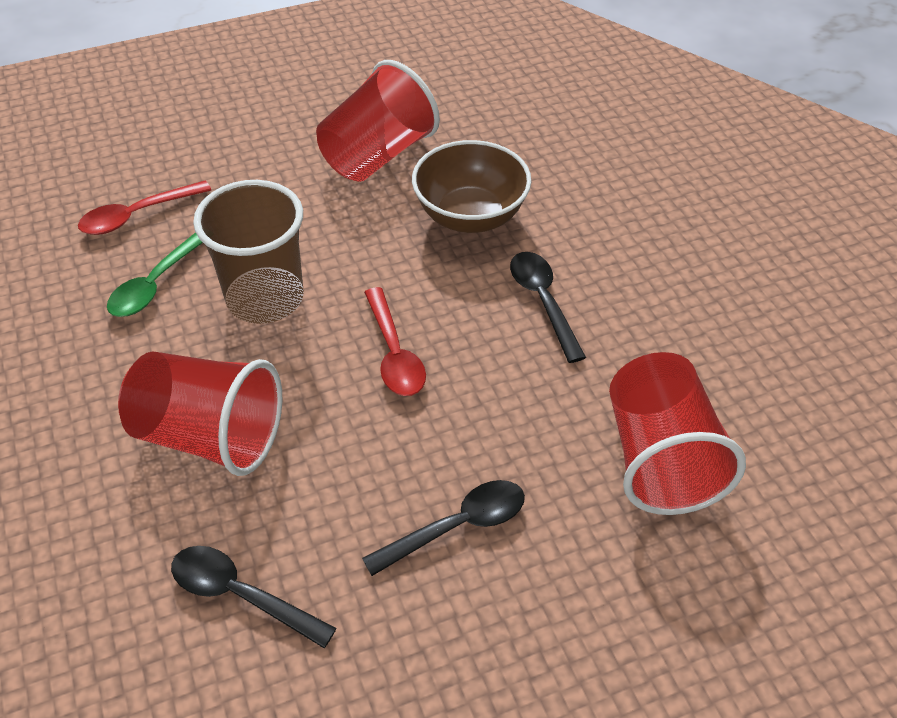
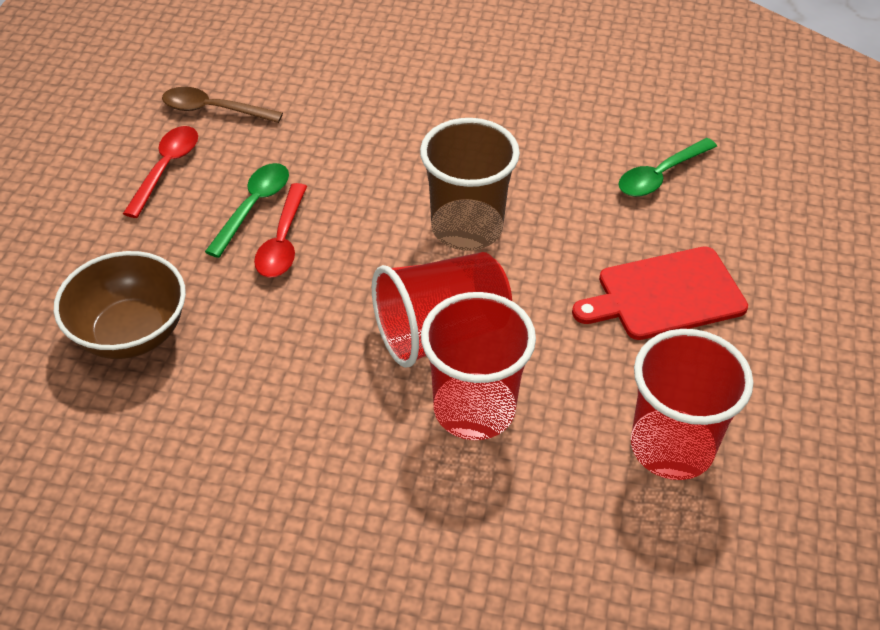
black spoon: [171,546,337,648] [362,480,525,576] [510,252,586,363] = 3 -> none = 0
brown spoon: none = 0 -> [162,87,283,123] = 1
green spoon: [107,232,203,317] = 1 -> [205,163,289,258] [619,138,717,197] = 2
red cutting board: none = 0 -> [572,246,748,340] = 1

